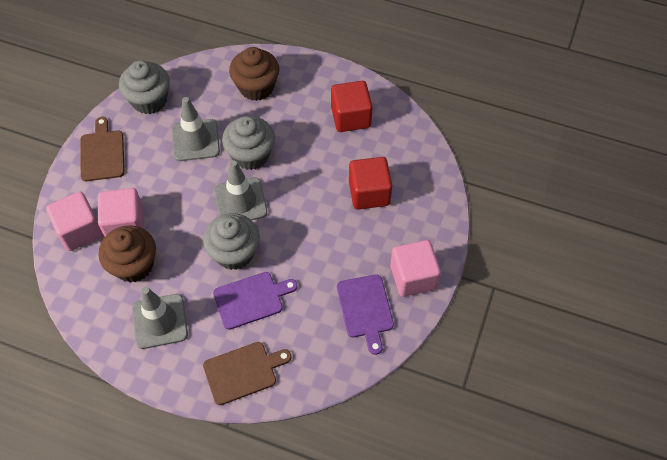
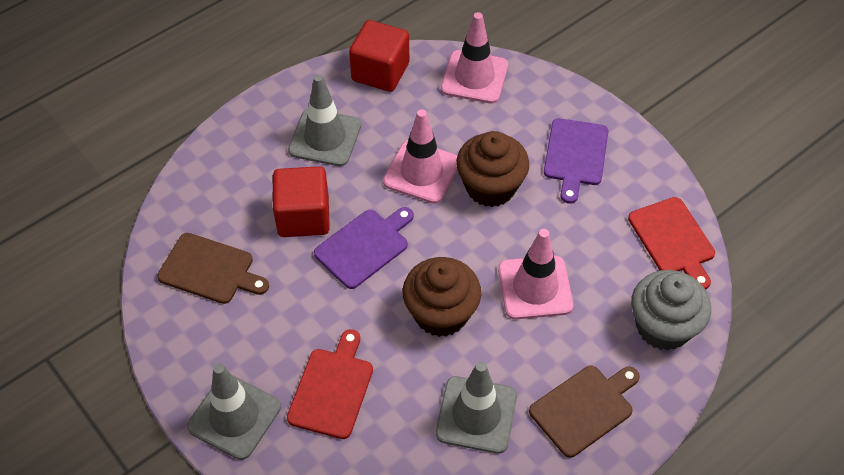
grey cupcake: [119,60,170,114] [203,213,260,270] [222,116,275,170] = 3 -> [631,270,711,351] = 1
pink cube: [46,192,103,251] [98,188,144,237] [390,240,441,297] = 3 -> none = 0
pink traffic cone: none = 0 -> [383,109,458,204] [441,12,508,104] [498,229,574,319] = 3
red cutting board: none = 0 -> [287,329,373,439] [628,197,715,289] = 2

